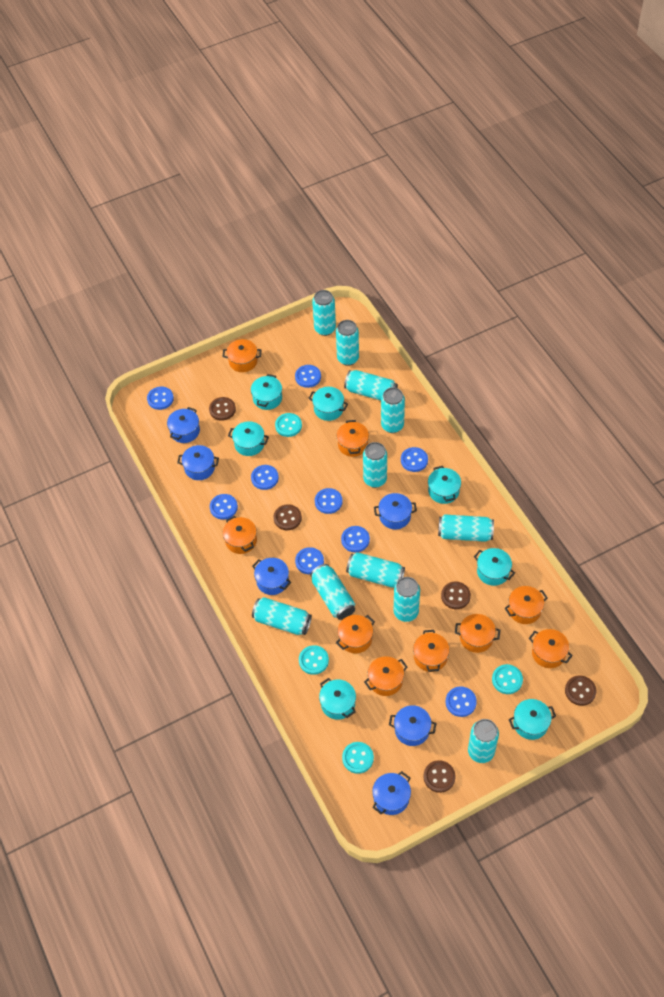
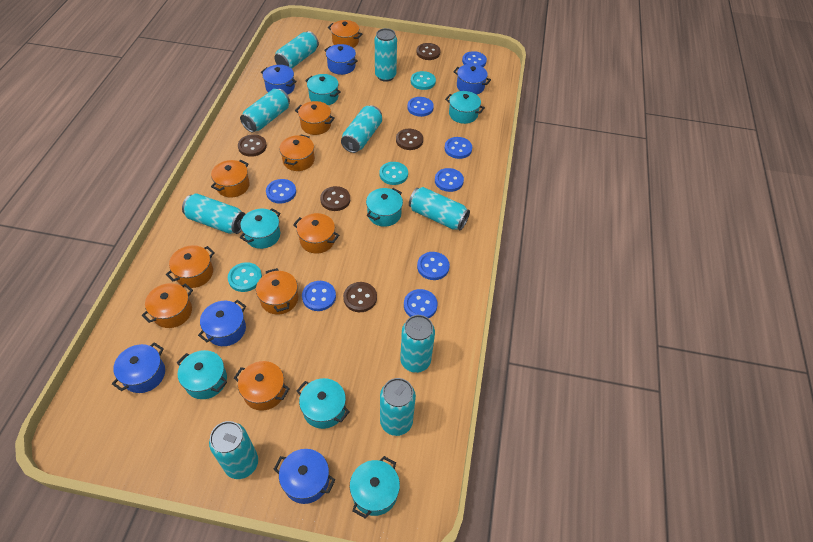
blue button: [147,387,174,410] [210,494,238,520] [251,465,279,490] [295,365,321,388] [295,547,324,574] [315,488,343,514] [341,526,370,552] [401,447,428,472] [446,687,477,717] = 9 -> [266,179,296,204] [302,281,336,311] [404,289,438,318] [407,97,434,117] [417,252,450,280] [435,168,464,192] [444,137,472,159] [462,51,487,67] = 8
turquoise button: [275,413,302,437] [299,645,329,675] [342,742,374,774] [492,664,523,694] = 4 -> [228,262,262,292] [379,162,408,185] [411,71,436,90] = 3
turquoise can: [252,597,312,635] [310,564,355,620] [312,290,336,336] [336,320,359,366] [344,370,398,400] [346,552,405,588] [363,442,387,488] [381,387,405,433] [394,577,420,622] [438,514,494,542] [468,719,499,763] = 11 -> [182,193,245,234] [209,421,258,479] [240,89,290,133] [274,31,319,69] [341,105,382,153] [375,28,397,82] [380,378,416,436] [400,315,435,373] [409,187,470,230] = 9

